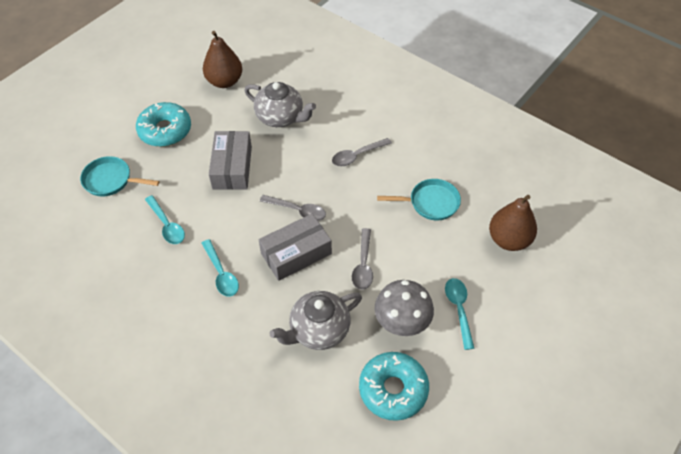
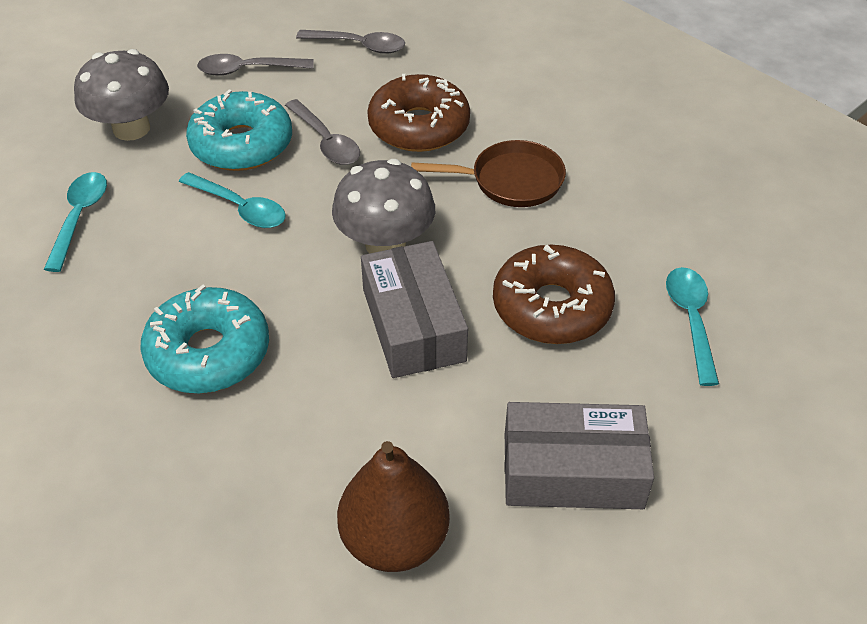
brown donut: none = 0 -> [367,74,470,152] [493,245,615,344] = 2
brown pan: none = 0 -> [411,140,566,207] = 1
brown pear: [203,31,242,88] [489,195,537,251] = 2 -> [337,441,450,572] = 1
grey mushroom: [374,280,434,336] = 1 -> [74,49,169,141] [332,159,435,253] = 2
grey teapot: [244,82,316,127] [270,291,362,350] = 2 -> none = 0
turquoise pan: [80,156,159,197] [377,179,461,220] = 2 -> none = 0

